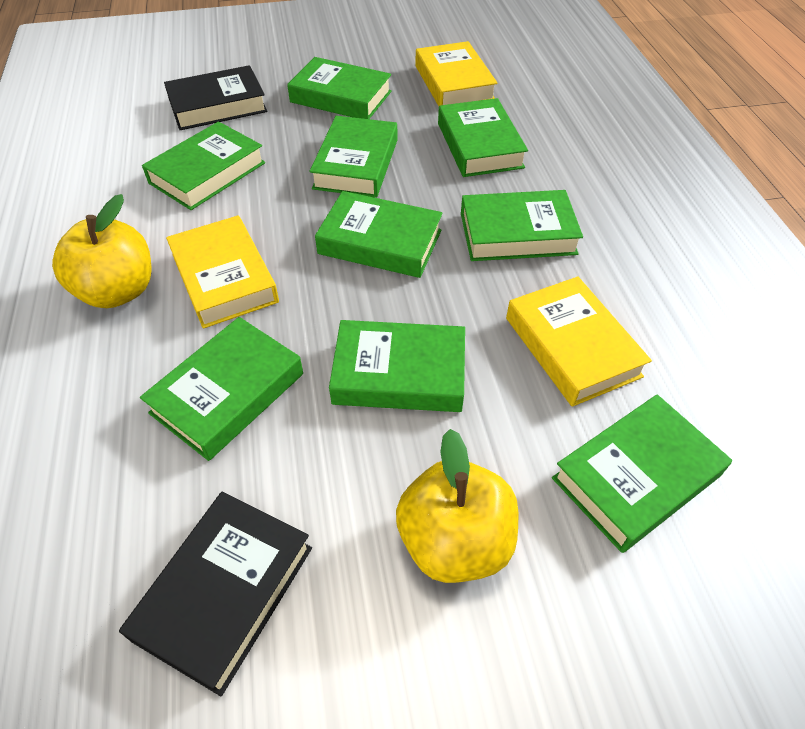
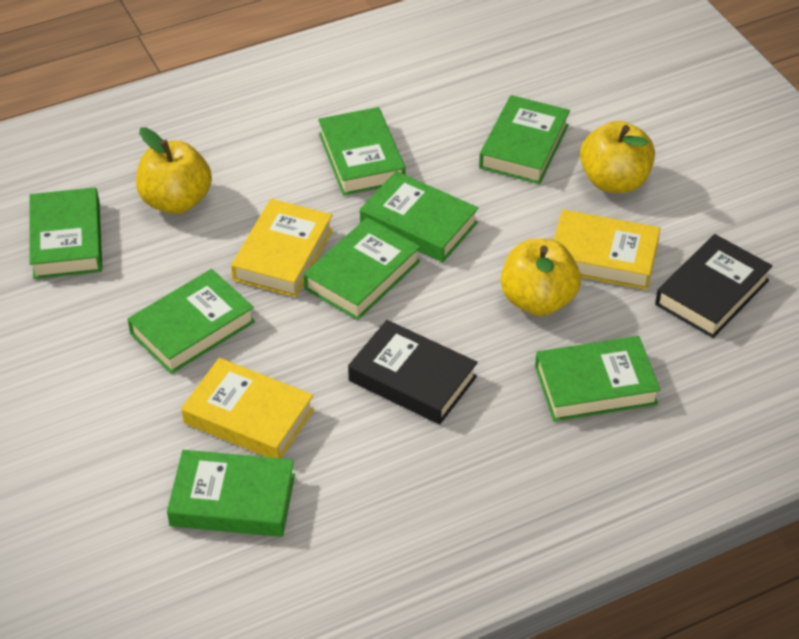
green book: [140,317,303,461] [142,121,265,210] [287,57,392,119] [310,116,397,198] [315,191,443,278] [329,320,465,412] [438,98,528,177] [461,190,583,261] [552,394,732,553] = 9 -> [29,187,102,279] [128,269,255,374] [167,450,295,537] [304,217,420,320] [318,107,406,196] [360,171,478,262] [479,95,570,184] [535,336,661,421] = 8
yellow apple: [52,194,152,308] [396,429,518,583] = 2 -> [136,127,212,214] [501,239,581,316] [580,121,655,193] = 3

